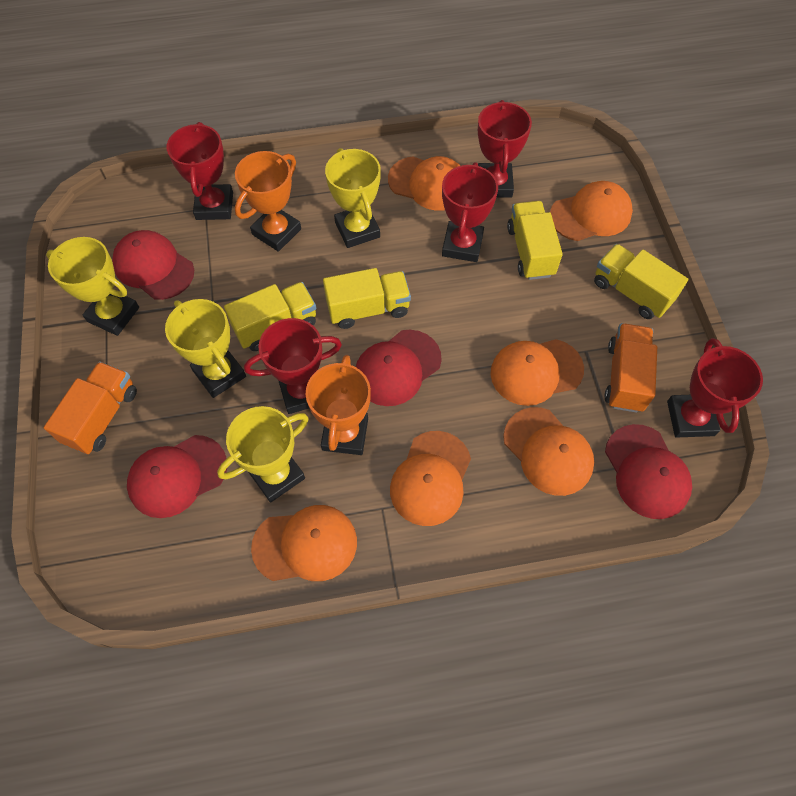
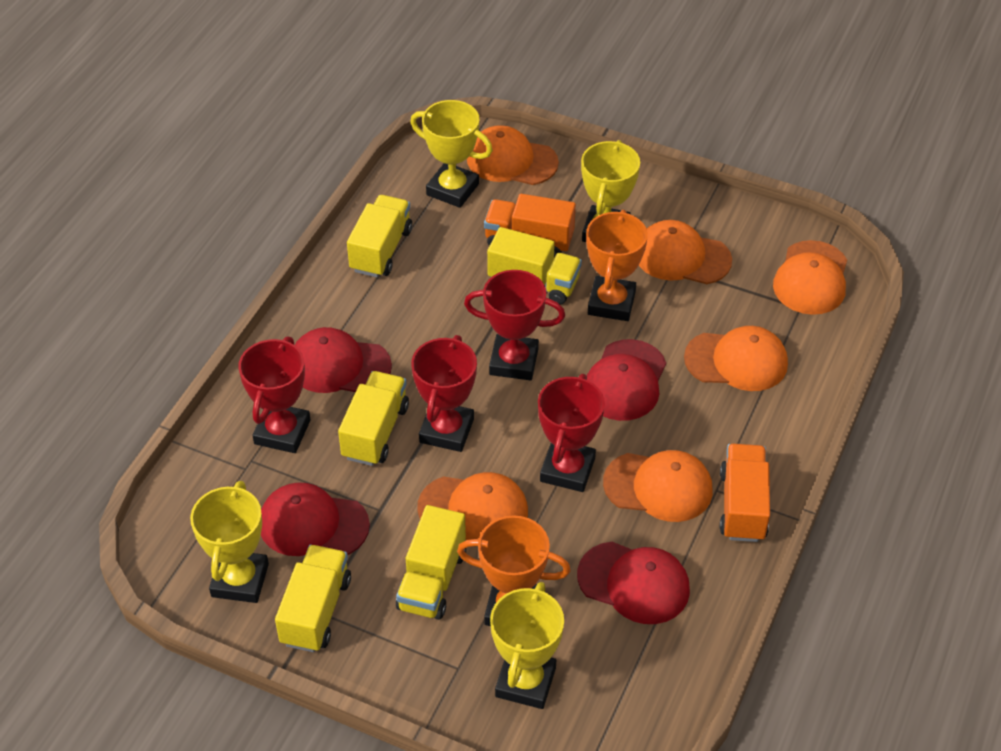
red trophy: [167,122,233,220] [244,318,342,414] [442,162,498,262] [478,100,532,198] [667,338,763,438] = 5 -> [238,336,311,453] [411,335,477,452] [464,270,565,380] [538,374,605,492] = 4
yellow truck: [224,282,316,351] [323,268,411,329] [507,201,563,280] [594,244,688,319] = 4 -> [275,545,351,652] [338,371,409,466] [347,195,412,278] [396,505,466,620] [487,227,582,304] = 5

